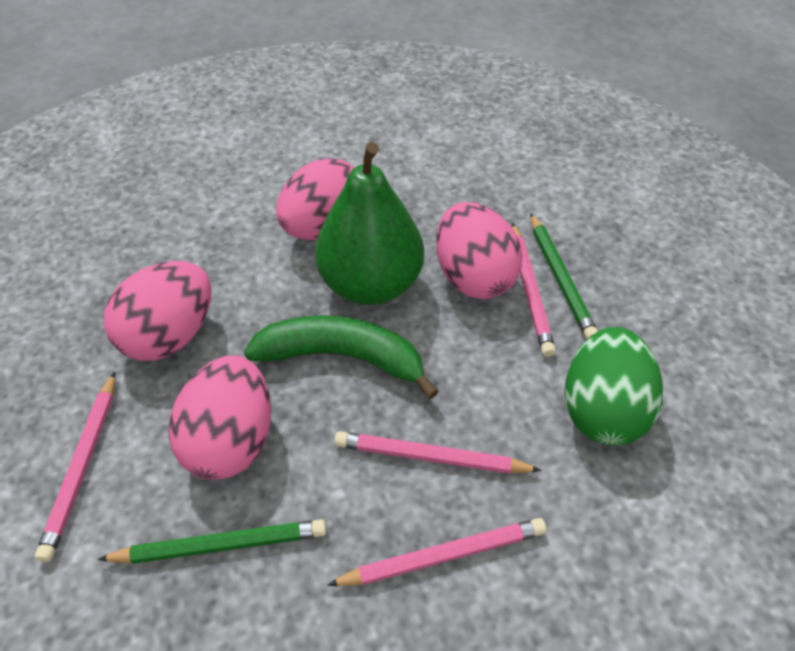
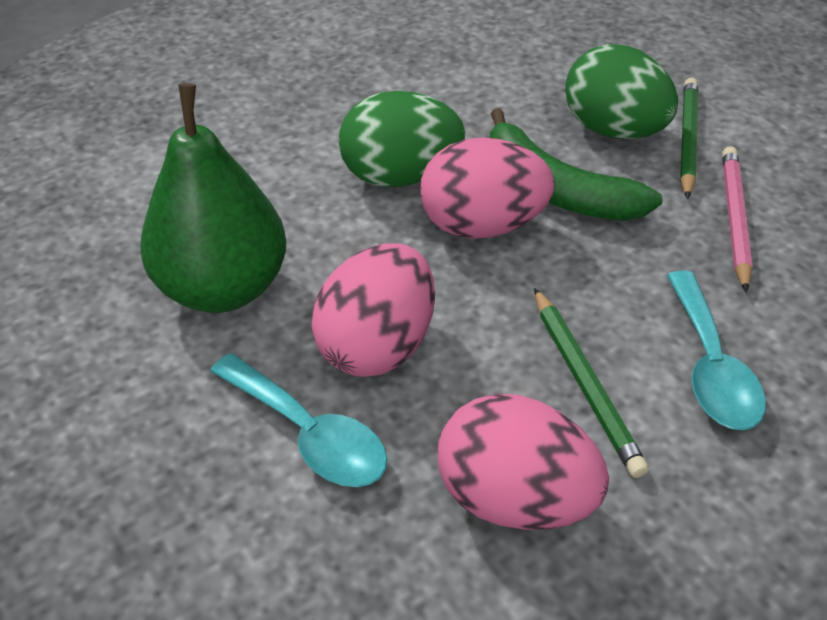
green egg: [565,327,663,445] = 1 -> [339,91,465,187] [565,44,678,139] = 2
pink egg: [104,261,211,361] [169,356,271,480] [276,158,355,240] [436,202,522,299] = 4 -> [311,243,435,377] [420,138,555,239] [438,394,609,530] = 3
pink pencil: [35,372,115,562] [327,518,546,586] [334,431,542,474] [512,223,556,357] = 4 -> [722,147,752,293] = 1
turquoise spoon: none = 0 -> [210,353,387,487] [667,270,766,430] = 2

